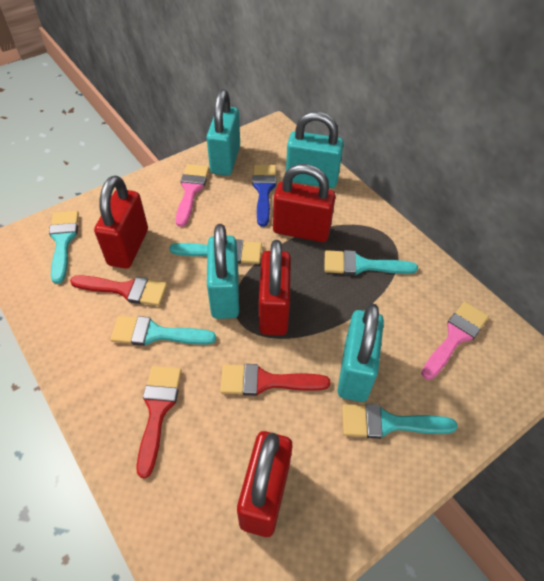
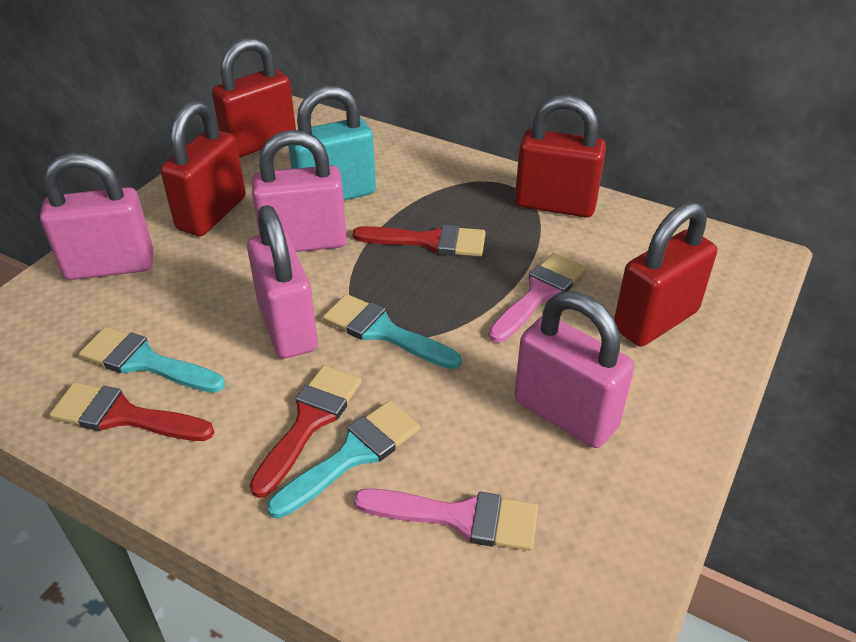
blue brush: [252,165,277,227] = 1 -> none = 0
pink padlock: none = 0 -> [40,153,154,280] [247,205,318,358] [252,130,347,252] [515,291,635,448] = 4
turquoise brush: [49,211,79,284] [111,316,216,346] [169,240,262,264] [324,250,418,275] [342,404,458,439] = 5 -> [79,327,225,393] [267,401,420,518] [323,294,462,369] = 3
turquoise padlock: [207,89,240,176] [207,224,239,319] [286,112,344,188] [337,304,384,402] = 4 -> [288,85,376,200] = 1

